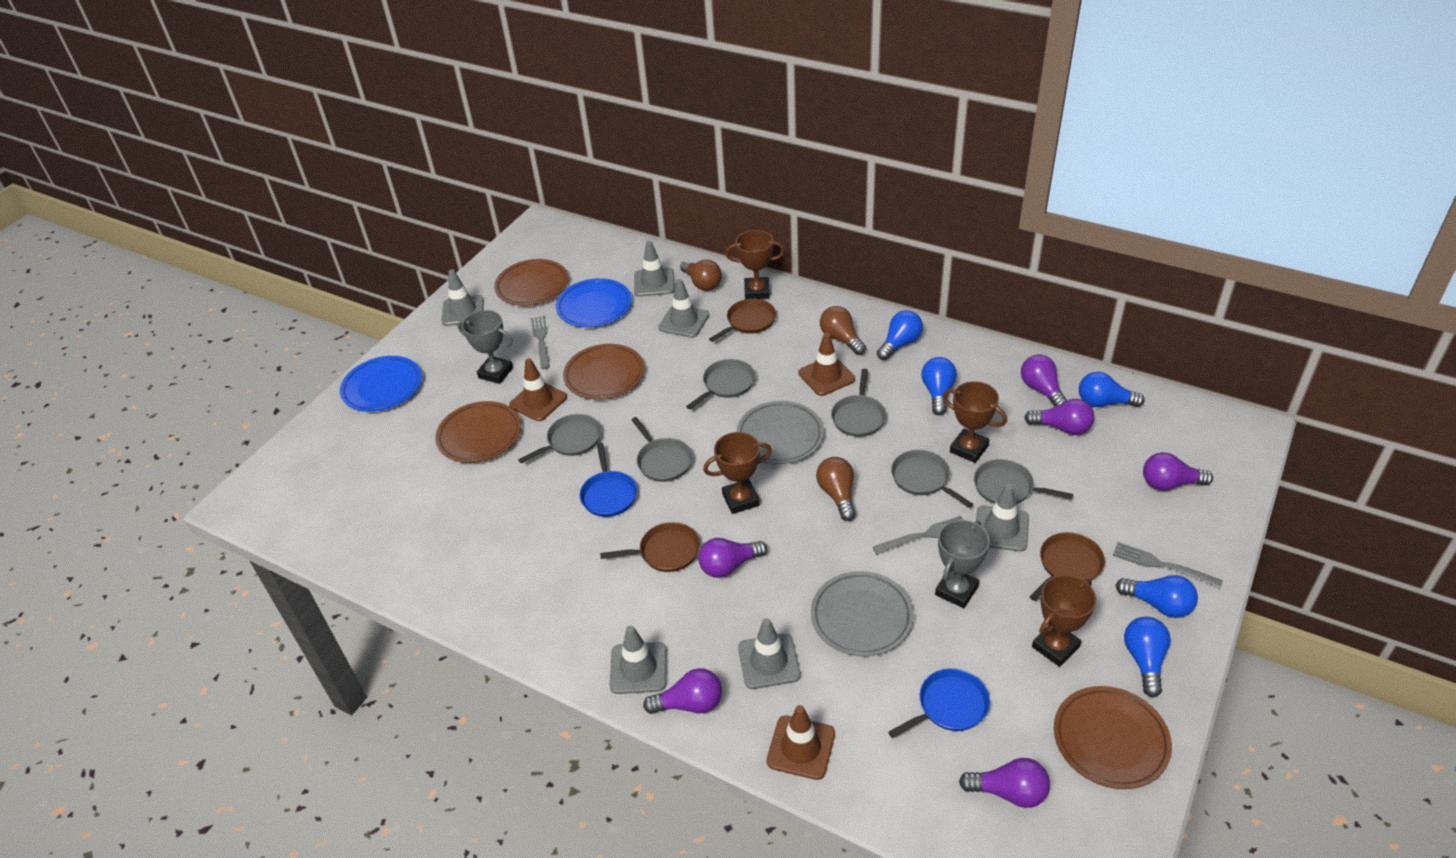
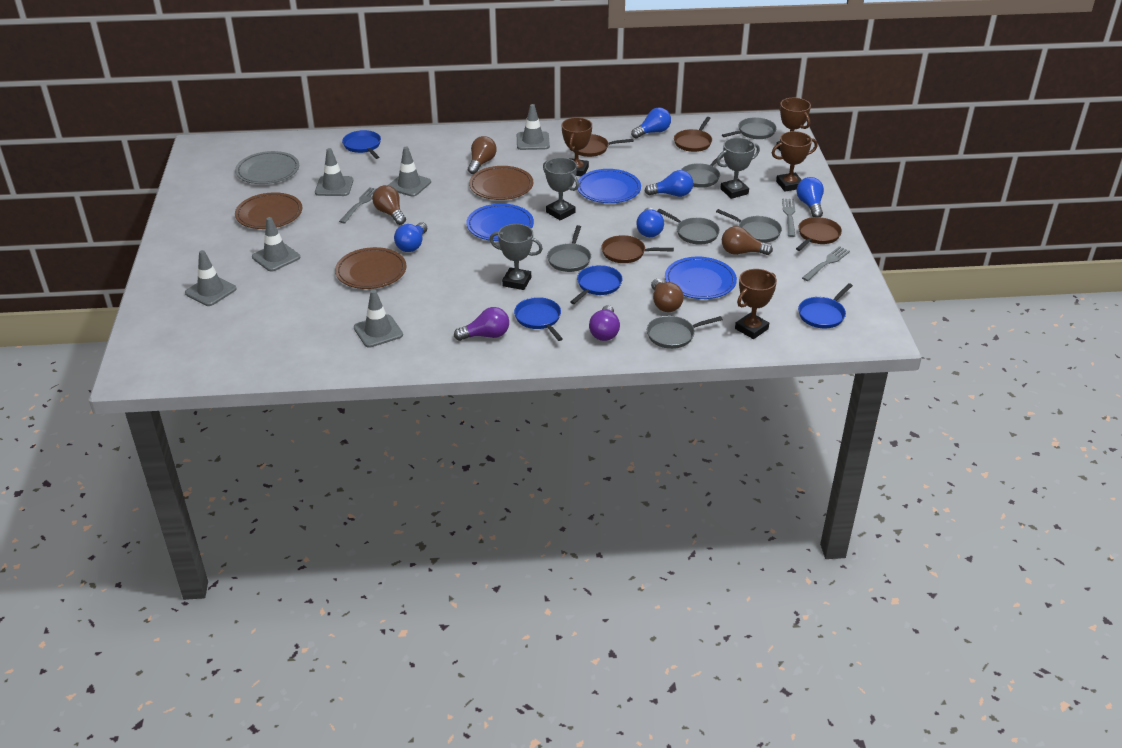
blue pan: [580,443,637,517] [888,668,990,738] = 2 -> [342,130,381,159] [514,297,563,341] [570,265,623,304] [798,283,853,329] = 4
blue plate: [340,356,422,412] [556,278,632,327] = 2 -> [466,204,534,241] [578,169,641,203] [665,257,737,299] = 3
brown light bulb: [680,260,722,291] [816,457,856,521] [820,306,866,355] = 3 -> [372,185,406,225] [468,136,496,174] [651,279,683,312] [722,226,773,255] = 4
brown pan: [600,522,700,572] [709,299,776,342] [1029,532,1105,601] = 3 -> [573,134,634,157] [601,235,674,263] [674,117,712,152] [796,217,842,251] = 4
brown plate: [435,401,521,463] [494,259,569,306] [563,344,645,400] [1054,686,1172,789] = 4 -> [235,192,302,229] [335,247,407,289] [469,166,533,200] = 3
brown traffic cone: [509,358,567,421] [766,705,835,780] [798,333,855,396] = 3 -> none = 0
grey plate: [736,401,824,464] [811,571,914,656] = 2 -> [235,151,299,184] = 1
grey trophy: [458,310,513,384] [935,520,990,608] = 2 -> [490,224,543,290] [543,158,579,221] [717,138,760,199] = 3
purple light bulb: [643,668,722,714] [698,538,767,578] [959,758,1050,808] [1021,355,1067,407] [1024,399,1094,435] [1143,452,1213,491] = 6 -> [454,307,509,341] [589,305,620,341] = 2

